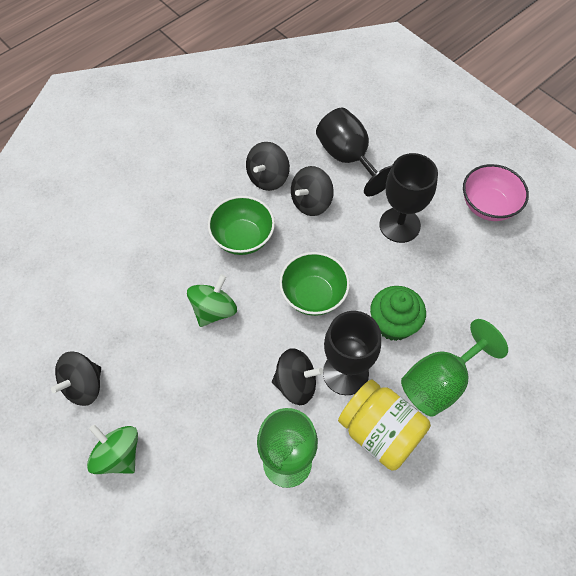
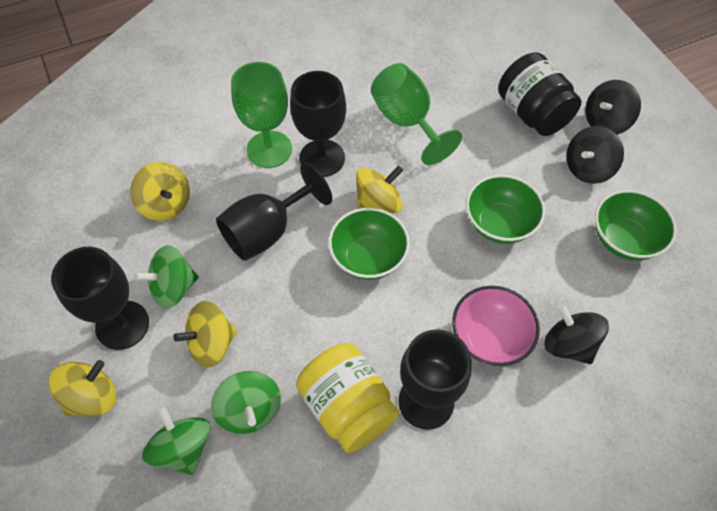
black goblet: [316,108,392,196] [323,311,381,395] [379,153,438,243] = 3 -> [51,247,149,350] [216,162,332,261] [290,71,346,177] [398,329,471,430] = 4
black jar: none = 0 -> [498,53,582,136] = 1
black spinning top: [51,351,101,406] [246,142,290,191] [272,348,323,405] [291,166,334,216] = 4 -> [545,304,609,364] [566,126,624,184] [585,80,641,135] = 3
green bowl: [208,196,275,255] [279,252,350,316] = 2 -> [328,208,410,280] [466,175,545,244] [595,190,677,261] = 3
green cupcake: [370,286,426,341] = 1 -> none = 0
green spinning top: [87,424,138,474] [187,274,237,327] = 2 -> [134,245,199,309] [142,406,211,475] [211,371,281,434] = 3
yellow spinning top: none = 0 -> [49,360,117,417] [130,162,190,221] [173,301,237,367] [356,166,403,213] = 4

